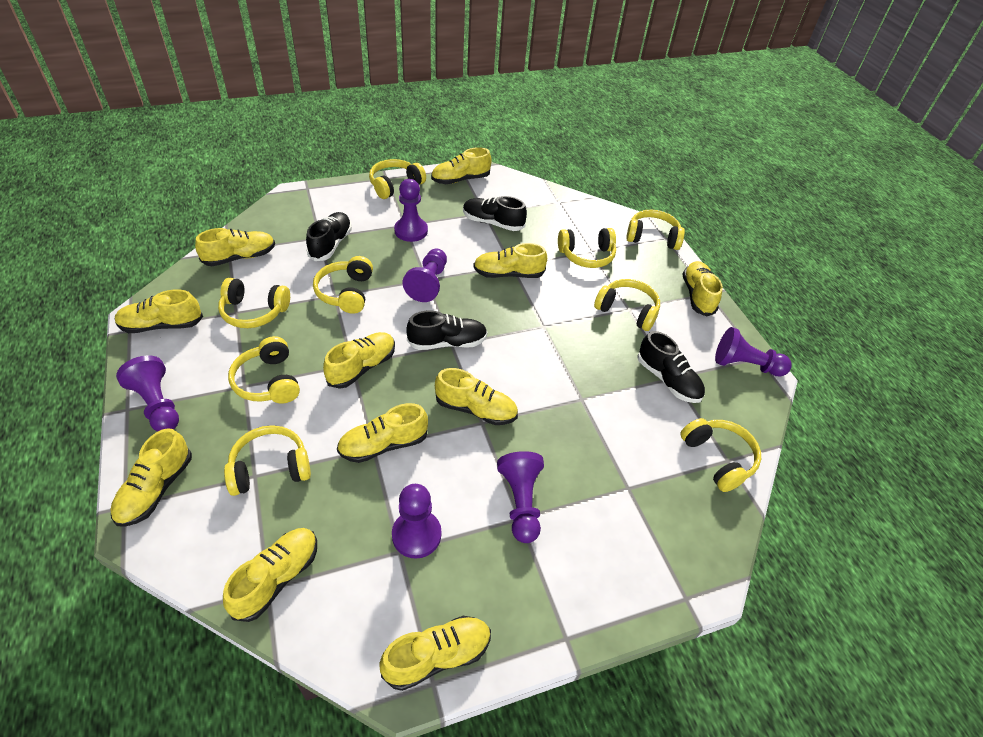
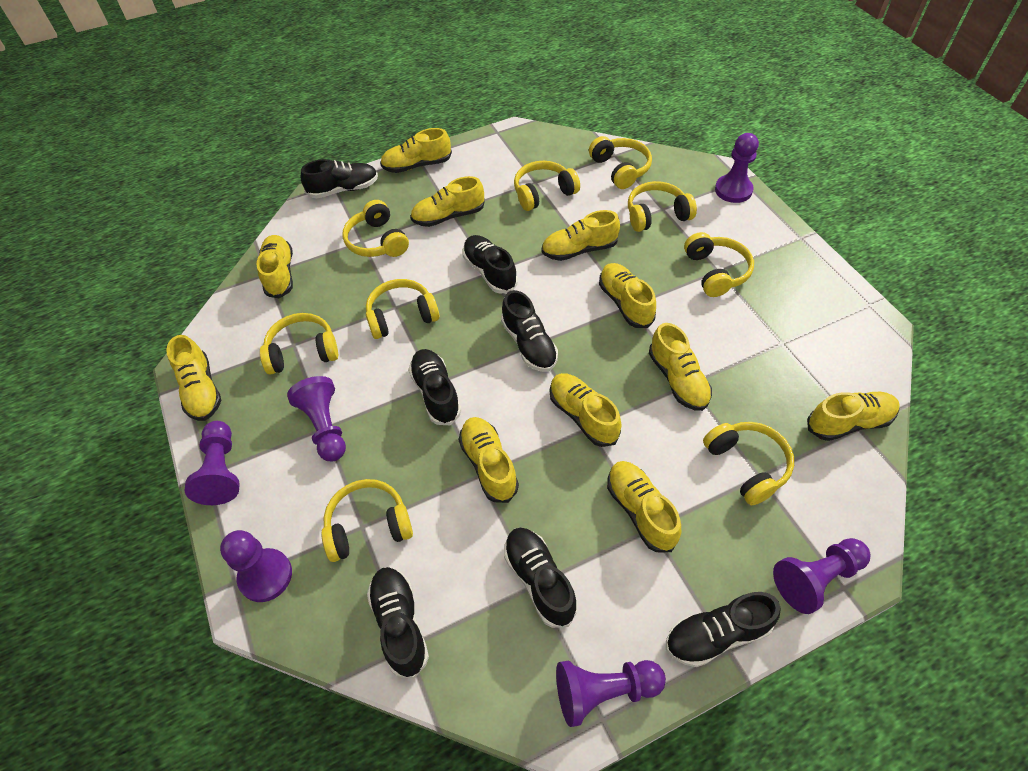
black shoe: [306,212,352,261] [406,311,487,350] [463,196,527,231] [637,331,705,403] = 4 -> [301,159,378,199] [367,567,429,679] [409,349,461,425] [463,235,518,294] [501,290,558,372] [504,528,577,628] [666,592,781,667] = 7

